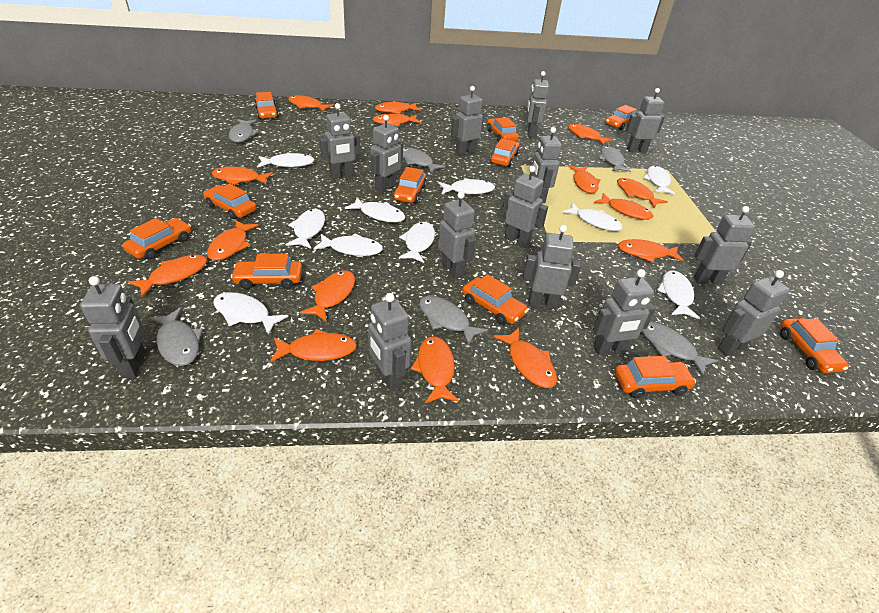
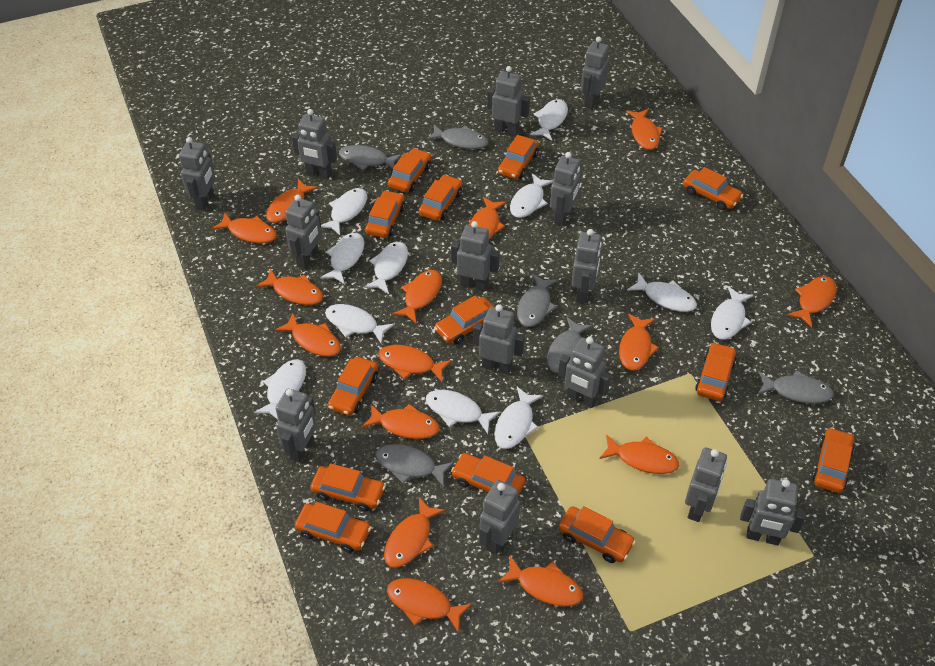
orange car: [123,218,191,260] [203,183,257,220] [231,254,302,289] [255,92,279,119] [393,167,427,203] [462,274,528,325] [487,117,519,142] [490,138,519,167] [605,105,637,130] [614,356,696,398] [780,318,849,373] = 11 -> [295,502,372,553] [310,463,386,511] [328,357,378,416] [365,190,405,238] [388,148,431,193] [419,175,462,221] [434,295,494,344] [451,453,525,496] [498,135,539,179] [558,506,636,563] [683,167,743,210] [695,342,736,401] [812,427,855,493] = 13
white fish: [214,292,289,335] [257,152,314,168] [286,209,325,249] [313,234,383,256] [345,198,405,222] [399,222,435,263] [438,178,495,195] [562,203,623,231] [643,166,675,195] [657,270,700,319] = 10 -> [254,359,306,419] [320,233,364,284] [321,188,367,235] [325,304,395,344] [364,242,408,294] [426,390,500,434] [494,387,543,449] [510,173,554,218] [530,99,568,141] [627,273,697,312] [711,286,754,340] = 11

